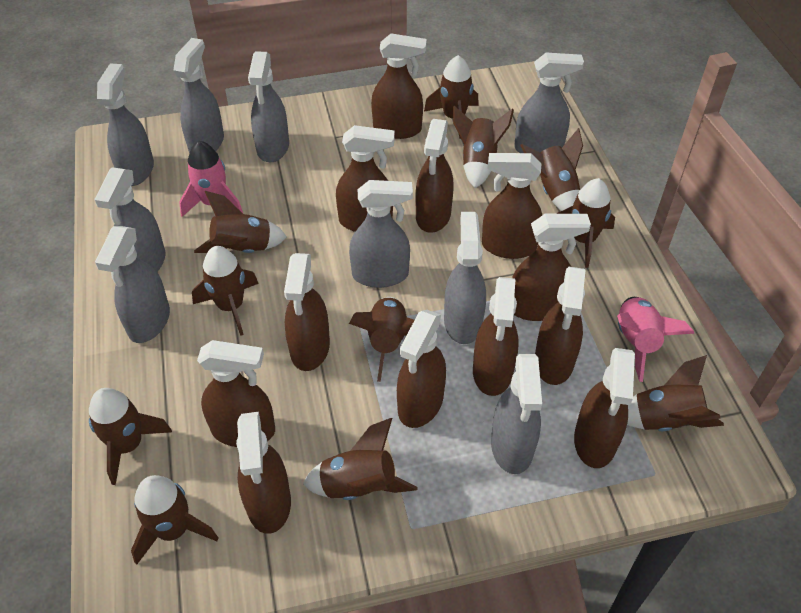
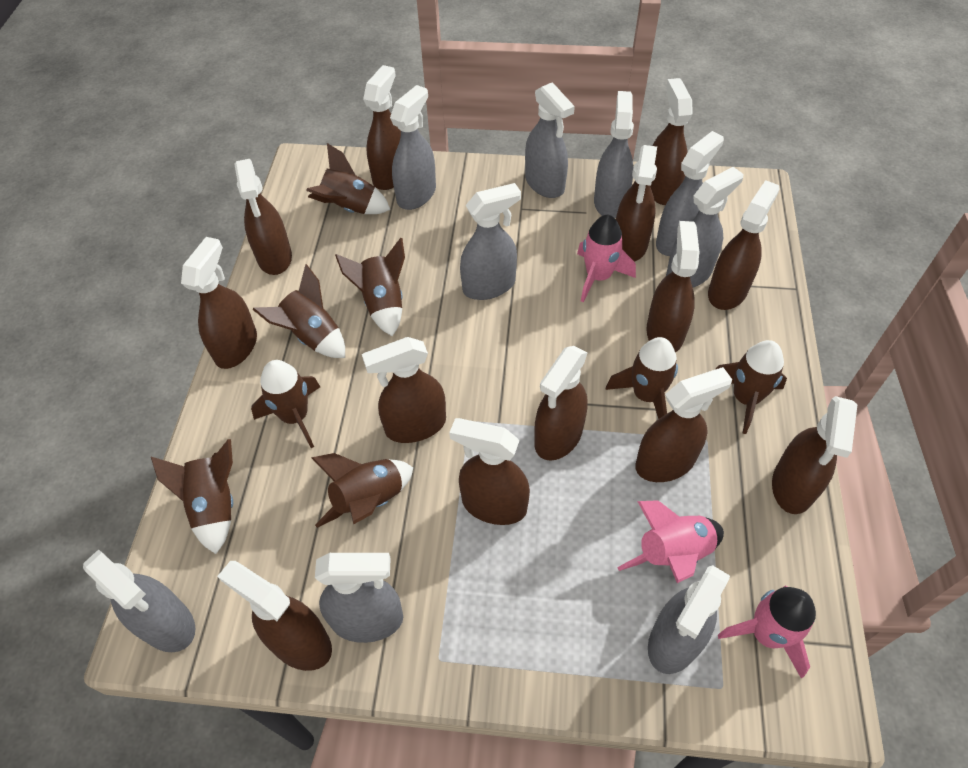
brown rocket: [89,388,172,485] [131,475,218,565] [192,246,259,336] [194,191,287,253] [303,418,417,500] [349,297,414,382] [424,55,479,139] [453,106,514,188] [520,128,583,211] [556,178,615,268] [627,355,724,431] = 11 -> [151,439,233,554] [251,360,320,448] [253,264,345,358] [306,143,390,214] [312,453,413,528] [335,238,405,336] [605,337,678,419] [716,340,787,434] = 8
brown spray bottle: [197,340,275,447] [236,412,291,534] [284,253,330,371] [336,125,395,232] [371,34,427,139] [397,310,446,428] [415,119,454,233] [473,277,519,396] [482,153,542,259] [512,214,591,321] [535,267,586,385] [574,348,635,468] = 12 -> [181,237,257,369] [217,561,332,671] [234,159,292,275] [362,337,446,443] [363,65,401,190] [449,418,530,525] [534,346,588,461] [616,145,657,261] [635,367,732,482] [646,221,699,353] [650,78,693,205] [708,180,780,310] [772,396,857,514] = 13
pink rocket: [179,141,243,217] [617,297,695,382] = 2 -> [577,215,636,302] [617,501,724,583] [718,586,816,679] = 3

